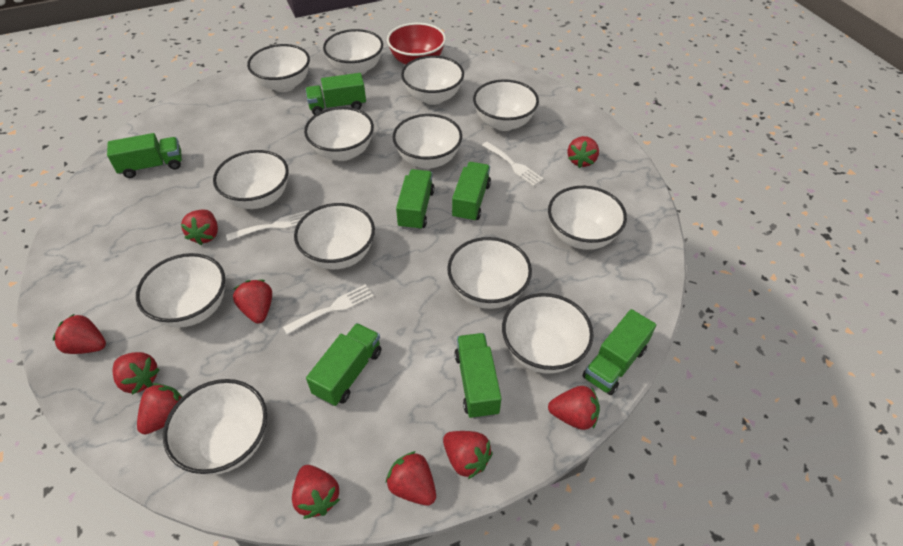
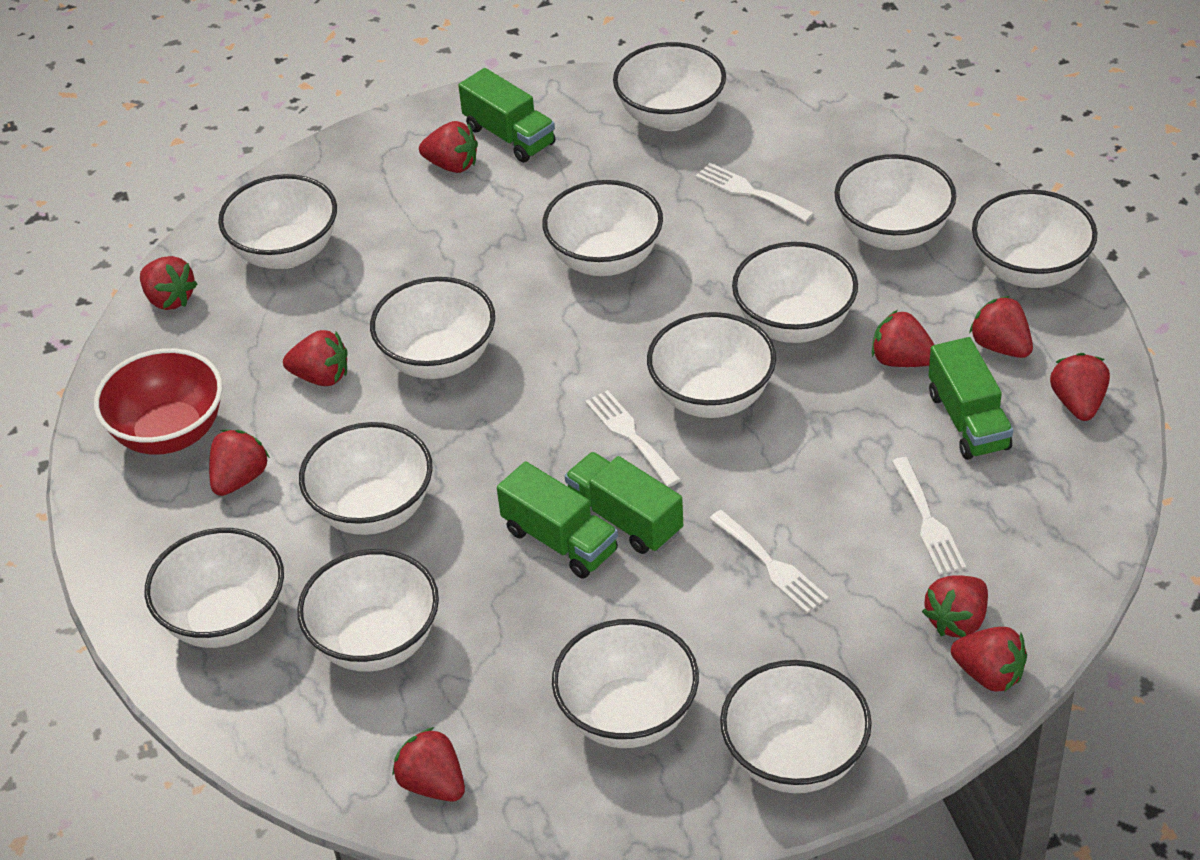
green truck: [107,133,182,178] [305,73,366,115] [306,323,382,406] [396,169,435,231] [452,162,491,222] [454,333,501,419] [583,309,656,395] = 7 -> [458,68,555,163] [497,461,618,579] [565,452,683,554] [929,337,1013,460] = 4
white fork: [226,210,309,241] [283,284,374,335] [482,142,544,186] = 3 -> [585,390,681,487] [696,163,814,222] [709,510,828,613] [892,457,966,575] = 4

